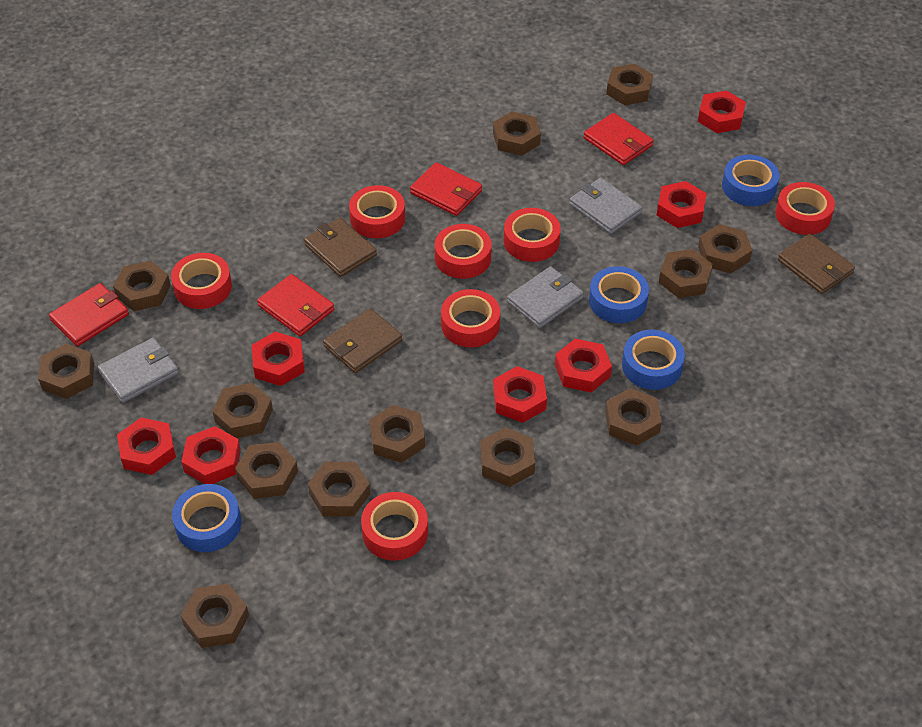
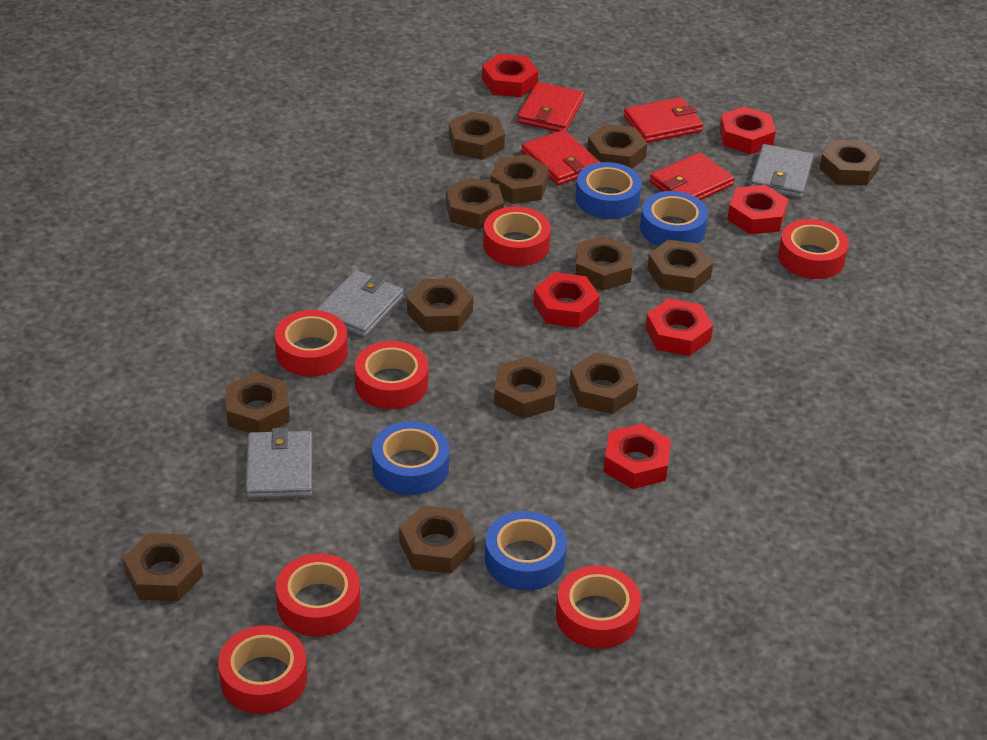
brown wallet: [304,218,377,277] [323,308,402,373] [778,233,855,294] = 3 -> none = 0
red nut: [117,417,176,475] [181,426,241,484] [251,332,305,386] [493,366,547,423] [555,339,612,393] [657,181,707,228] [698,90,746,133] = 7 -> [482,54,538,97] [533,272,600,328] [603,424,671,489] [645,298,713,356] [719,107,776,154] [727,185,788,235] = 6

